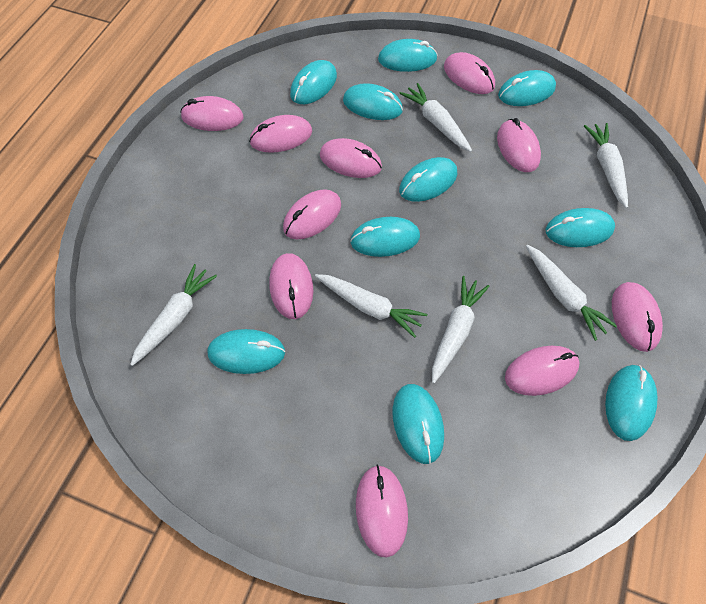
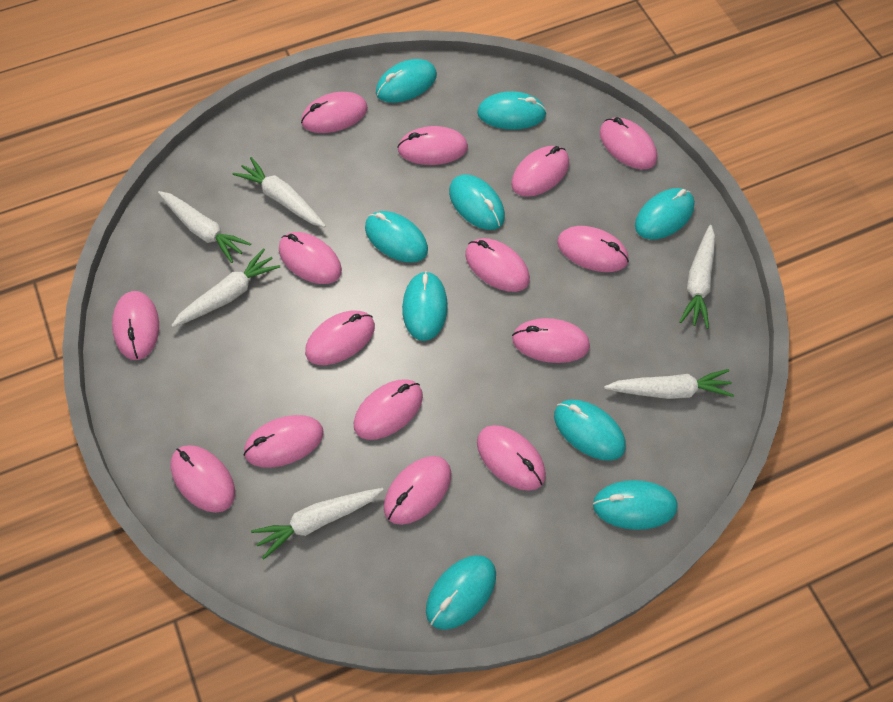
pink mouse: [180,96,243,131] [249,115,312,153] [269,253,313,319] [283,189,341,239] [320,138,382,178] [356,464,408,558] [444,52,495,94] [497,118,541,172] [505,346,579,396] [612,282,663,352] = 10 -> [112,291,159,360] [171,445,235,513] [243,415,324,468] [279,232,342,284] [301,92,368,133] [305,311,375,365] [354,379,423,440] [384,456,451,525] [397,126,468,165] [465,238,530,292] [477,425,546,491] [511,146,569,197] [512,318,590,363] [557,226,629,272] [600,117,657,169] = 15
turquoise mouse: [207,329,285,374] [290,60,337,104] [343,83,403,120] [350,217,420,257] [378,39,438,72] [393,384,444,464] [399,157,457,202] [498,70,556,106] [546,208,615,247] [605,365,658,441] = 10 -> [365,211,428,262] [376,59,437,103] [402,271,448,341] [426,555,496,630] [449,174,505,230] [477,91,547,130] [554,400,626,461] [593,480,678,530] [635,188,695,239] = 9

